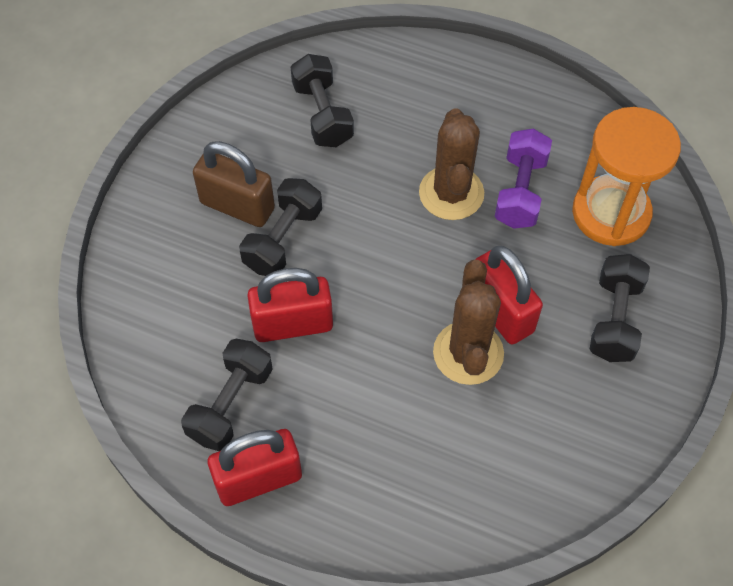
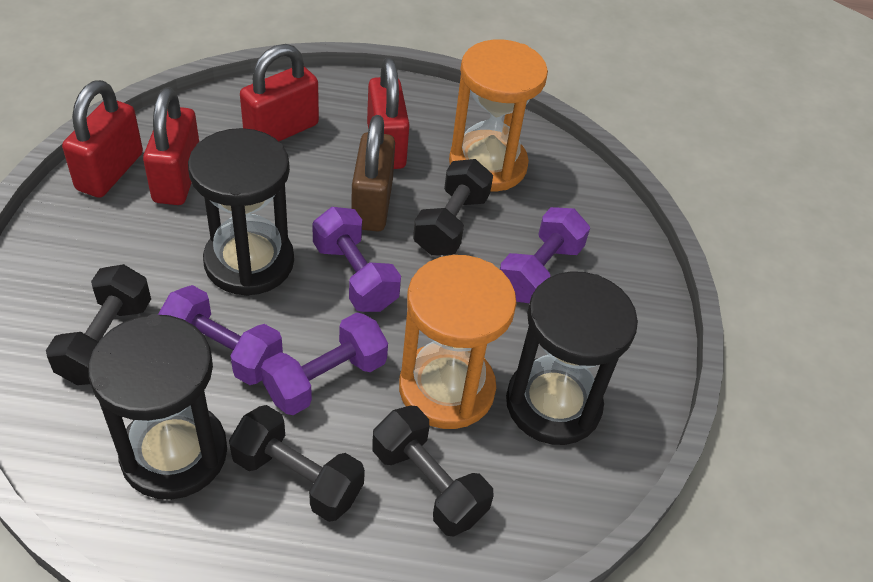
black hourglass: none = 0 -> [88,314,227,500] [188,128,294,296] [506,271,638,445] = 3
brown cactus: [419,108,484,220] [433,260,504,385] = 2 -> none = 0
orange hourglass: [572,107,681,246] = 1 -> [399,255,517,429] [449,39,548,191] = 2
purple dumbbell: [495,128,552,229] = 1 -> [158,285,283,385] [261,312,388,415] [312,207,401,312] [500,207,590,303] = 4
red padlock: [208,429,302,506] [247,268,333,342] [475,246,543,345] = 3 -> [62,80,143,198] [143,87,199,205] [240,44,319,141] [367,58,410,169] = 4

